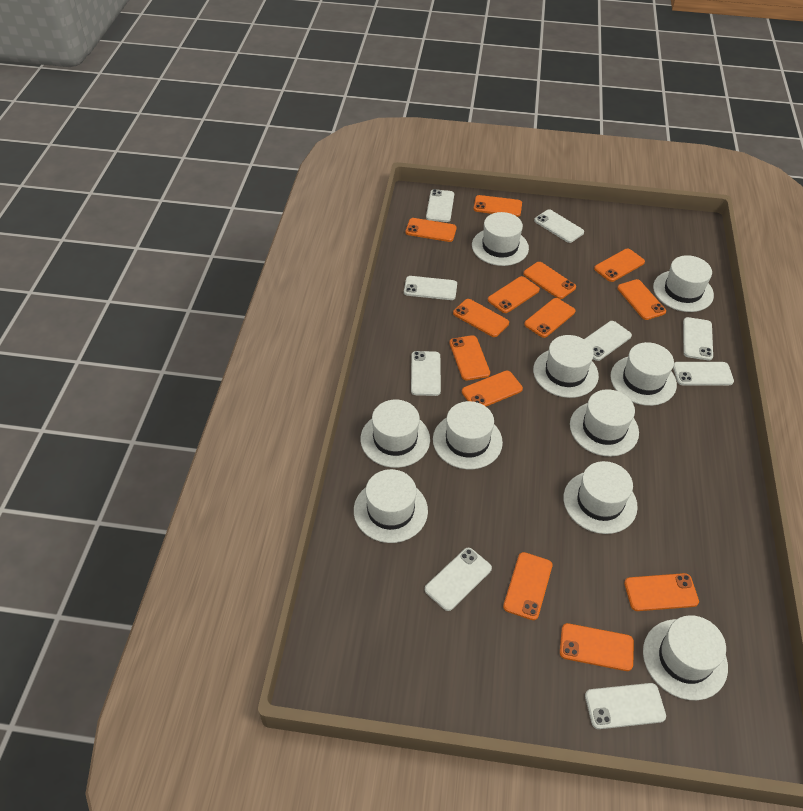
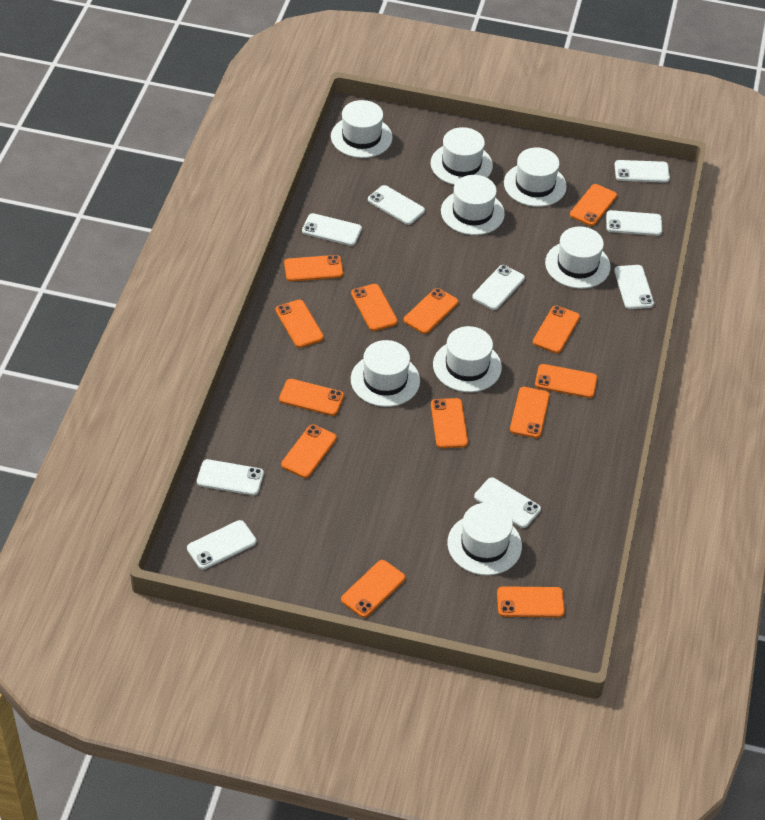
white hat: [354,469,428,543] [360,400,430,468] [433,401,503,469] [472,212,529,266] [533,335,599,398] [563,461,638,534] [570,389,639,457] [610,342,677,406] [643,615,728,700] [653,255,714,312] = 10 -> [331,100,393,158] [351,340,420,407] [431,127,493,185] [433,326,502,392] [441,175,505,235] [447,503,522,575] [504,147,567,207] [545,227,611,289] = 8

